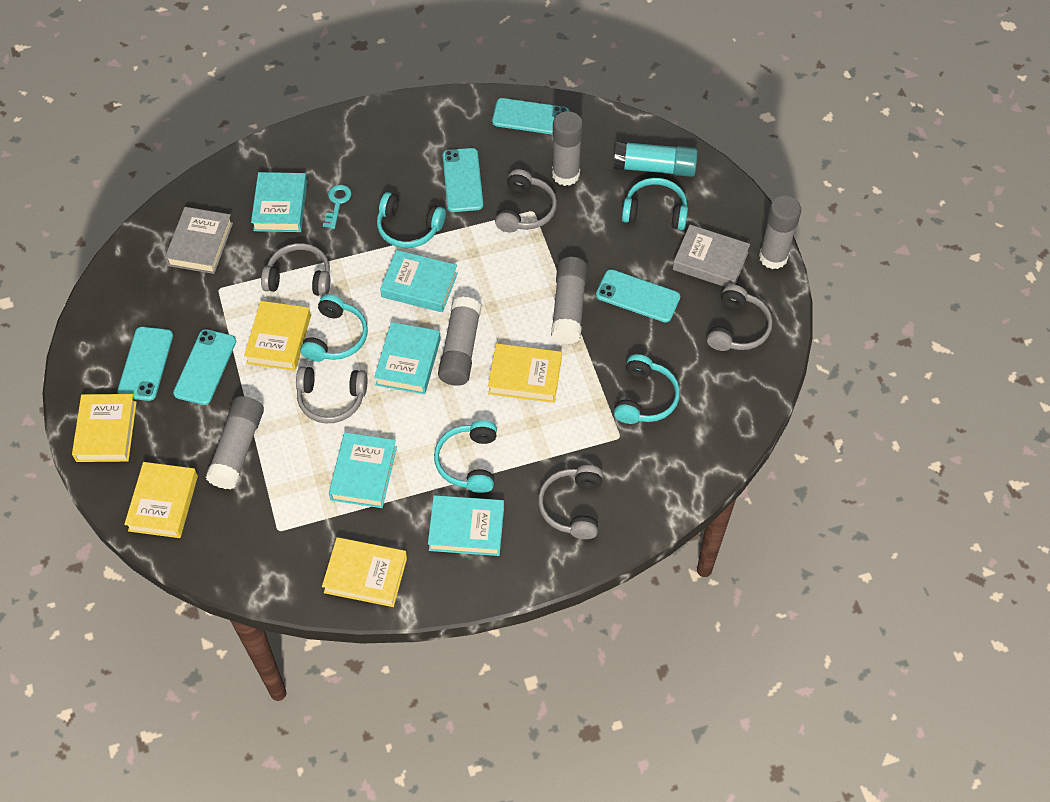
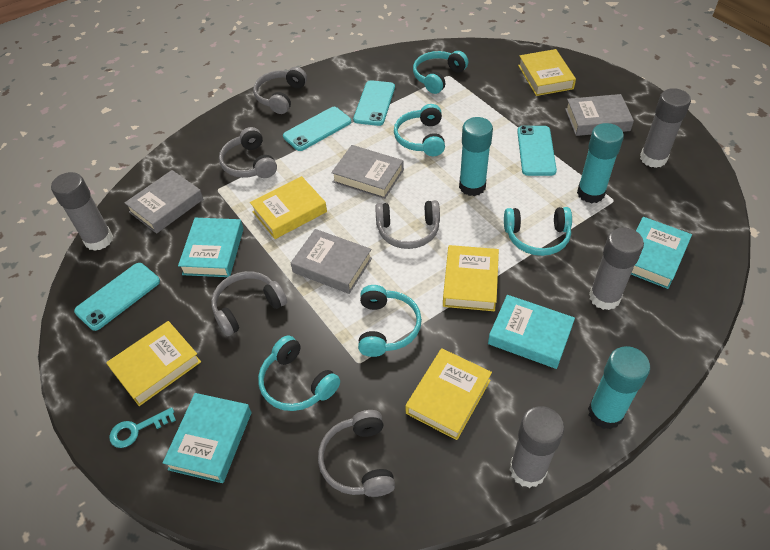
grey book: [165,207,233,274] [673,225,750,287] = 2 -> [125,170,203,234] [291,229,372,294] [331,145,404,199] [565,94,634,136] = 4
grey glue stick: [205,396,264,490] [438,296,481,386] [551,257,588,344] [552,111,583,186] [759,195,801,269] = 5 -> [51,172,113,251] [510,406,565,488] [589,228,644,310] [640,88,691,168] = 4
turquoise book: [251,172,307,232] [329,432,397,508] [374,322,441,394] [380,250,458,312] [428,495,504,556] = 5 -> [163,393,251,483] [178,218,243,277] [488,295,575,369] [631,217,692,289] = 4
turquoise glue stick: [614,141,698,177] = 1 -> [459,117,493,196] [577,123,624,203] [588,346,650,429] = 3
turquoise phone: [117,327,173,401] [173,329,236,405] [443,148,483,212] [492,98,569,135] [596,269,680,323] = 5 -> [74,263,160,331] [283,107,351,151] [353,80,395,126] [517,126,557,176] = 4

